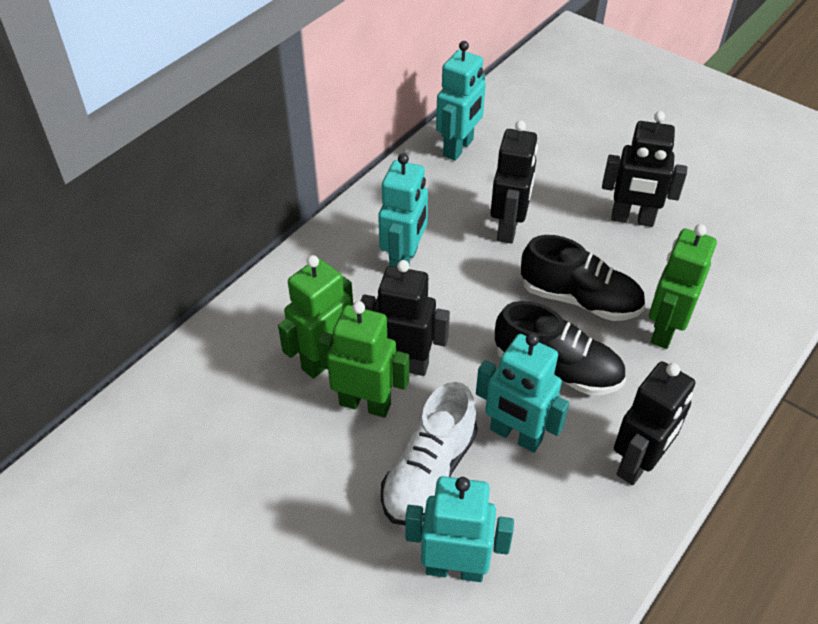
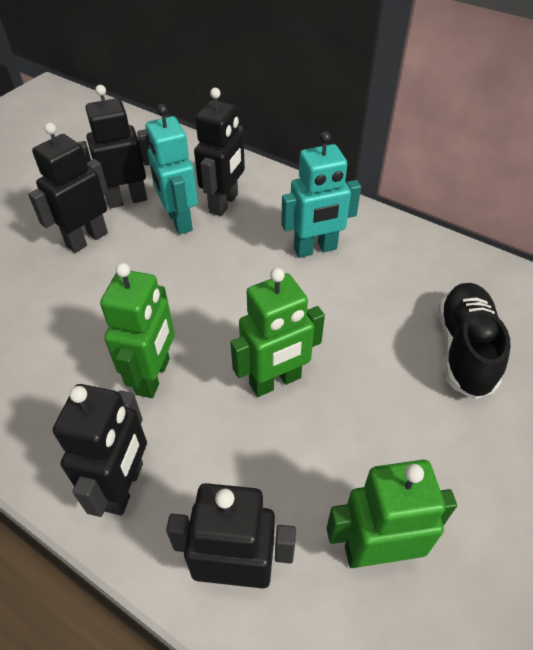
black robot: [361,260,450,376] [491,120,538,244] [602,111,687,227] [614,361,695,485] = 4 -> [28,123,108,253] [53,384,147,517] [77,85,150,208] [166,483,296,589] [194,88,245,216] = 5
black shoe: [495,301,626,395] [521,235,645,321] = 2 -> [439,283,510,399] = 1
turquoise robot: [378,153,428,267] [405,476,514,582] [436,41,486,161] [476,333,569,453] = 4 -> [146,104,198,234] [281,131,361,258] = 2
white shoe: [381,382,478,525] = 1 -> none = 0

